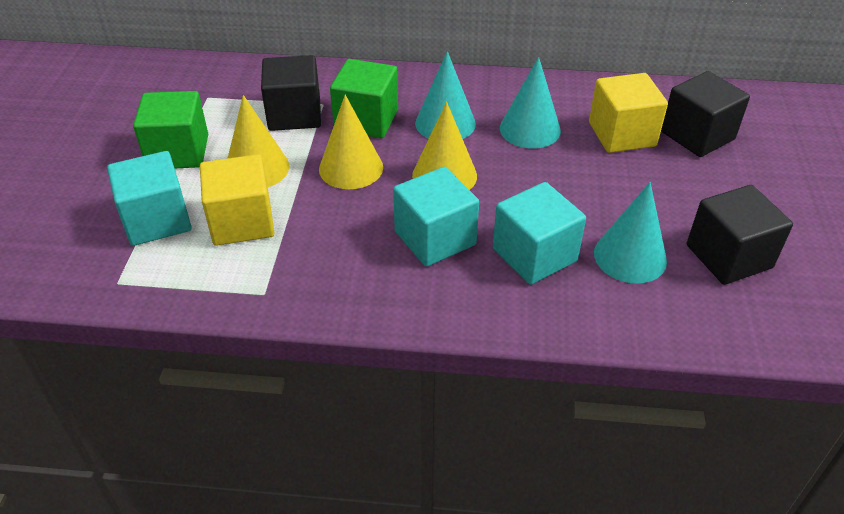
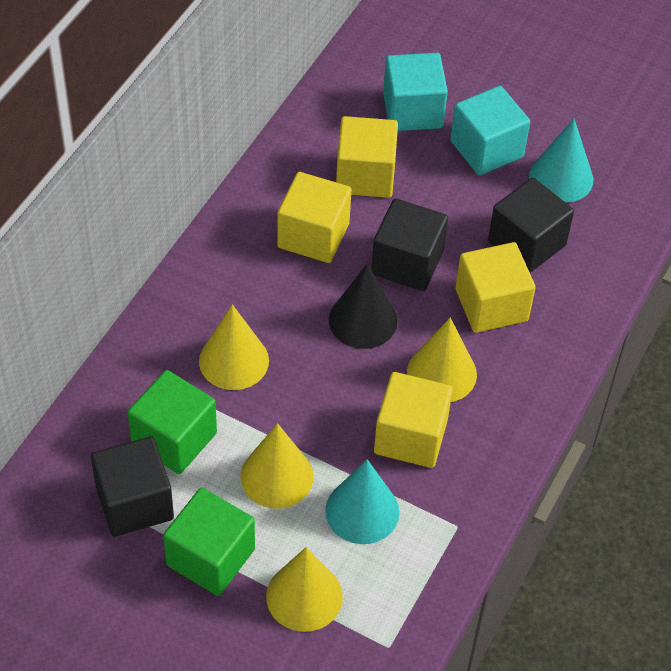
black cone: none = 0 -> [329,263,397,349] = 1
turquoise cone: [415,51,476,139] [500,57,561,149] [594,182,667,284] = 3 -> [325,459,399,544] [529,119,593,203] = 2
turquoise cube: [107,151,191,246] [393,167,479,267] [493,182,586,285] = 3 -> [383,53,448,131] [450,86,530,176] = 2
yellow cone: [227,95,289,187] [319,95,383,189] [412,102,477,190] = 3 -> [199,304,269,390] [240,423,314,509] [266,547,343,632] [407,318,477,402] = 4
yellow cube: [200,154,275,246] [589,73,668,153] = 2 -> [277,172,352,263] [336,116,398,198] [374,372,453,468] [455,242,536,333] = 4

